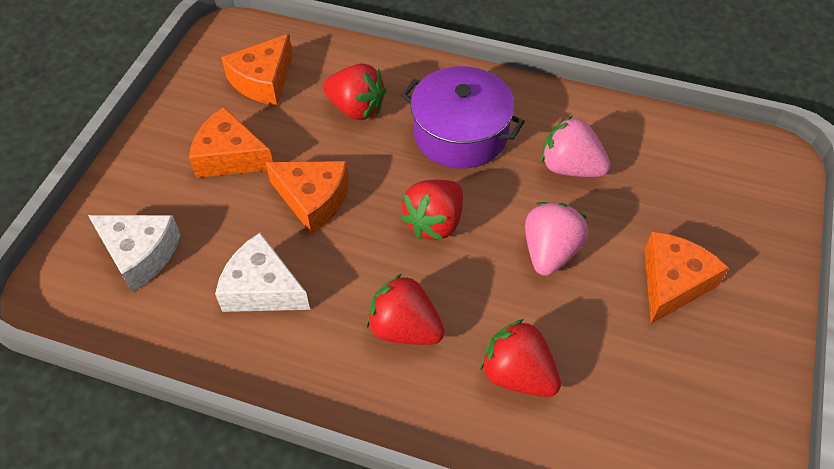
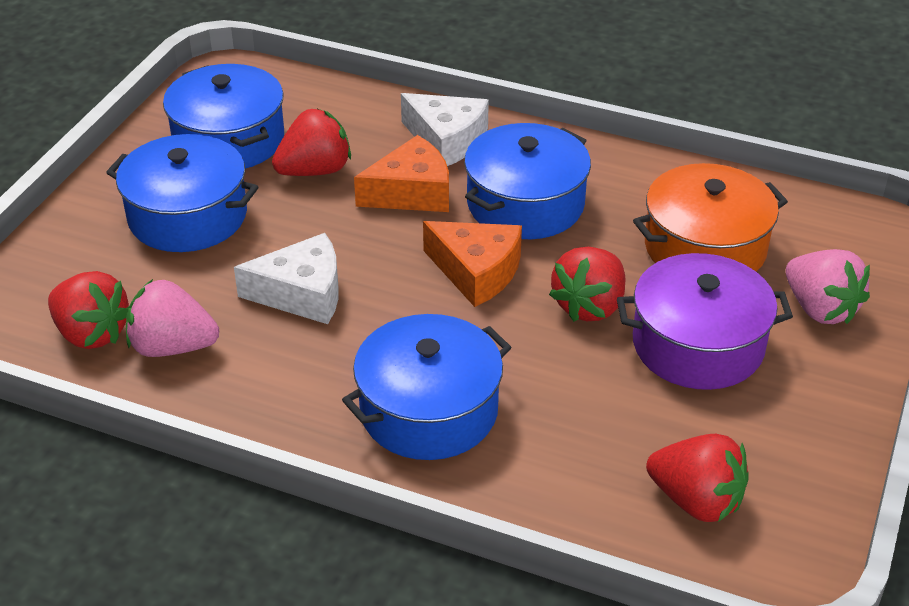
blue pot: none = 0 -> [106,134,258,252] [163,64,284,169] [342,314,511,460] [464,123,591,239] = 4
orange cheese: [189,107,273,178] [221,34,293,105] [265,161,349,234] [645,232,729,324] = 4 -> [354,135,449,212] [423,221,522,307] = 2
orange pot: none = 0 -> [633,163,788,272] = 1

